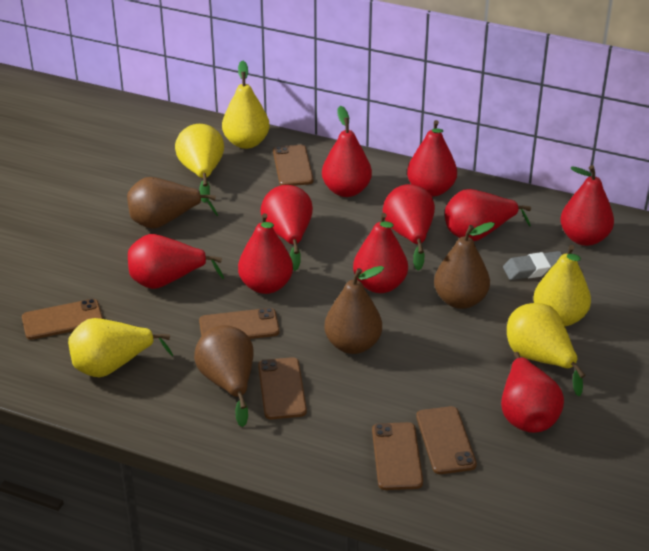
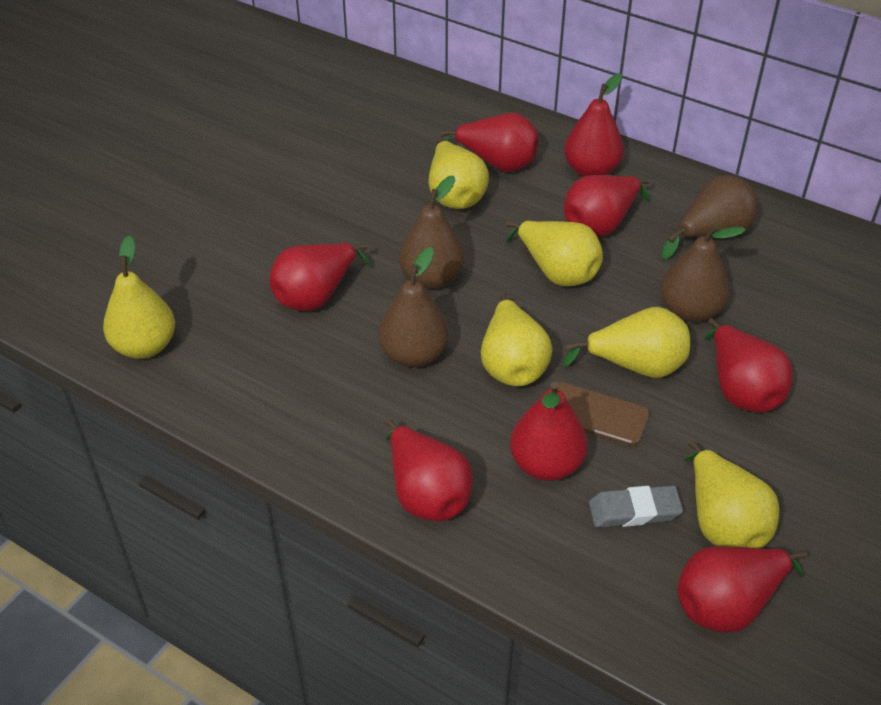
brown phone: [22,299,103,340] [199,308,280,339] [258,357,307,419] [273,145,313,186] [372,422,423,490] [416,406,477,474] = 6 -> [557,382,650,446] = 1
red pear: [128,234,224,289] [238,213,293,294] [261,185,313,271] [322,106,372,197] [353,213,408,293] [383,184,435,271] [407,120,457,197] [445,189,531,241] [501,352,564,433] [560,165,614,246] = 10 -> [269,243,372,311] [385,418,473,521] [440,112,539,172] [510,381,587,481] [564,73,624,177] [564,175,650,237] [677,546,807,633] [705,319,793,412] = 8
yellow pear: [68,318,173,377] [175,124,224,203] [222,60,270,149] [507,303,586,396] [533,245,591,326] = 5 -> [103,235,175,359] [429,139,489,209] [481,293,552,386] [506,221,603,286] [563,307,690,378] [684,440,779,548] = 6

